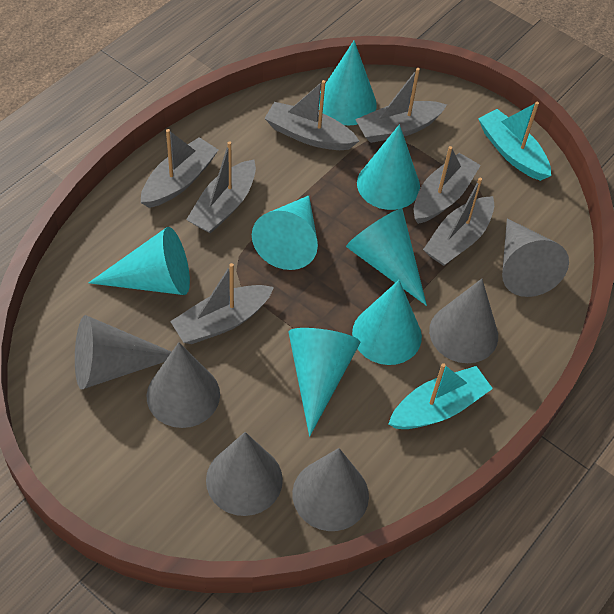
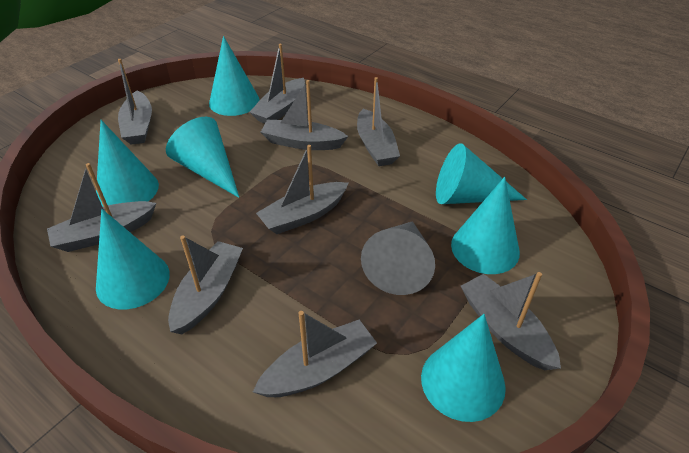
grey boat: [141,129,218,208] [170,263,274,344] [186,141,256,234] [264,80,359,150] [355,68,447,143] [414,146,481,224] [423,178,494,266] = 7 -> [47,163,156,252] [118,59,152,145] [168,236,243,334] [249,44,305,124] [253,311,377,397] [256,145,348,234] [261,80,348,150] [357,77,400,166] [461,272,561,370] = 9
grey cone: [75,315,171,390] [147,342,220,428] [206,432,283,516] [292,448,369,531] [429,279,498,363] [502,218,569,297] = 6 -> [361,221,435,295] = 1
turquoise boat: [389,363,493,429] [478,102,551,181] = 2 -> none = 0

